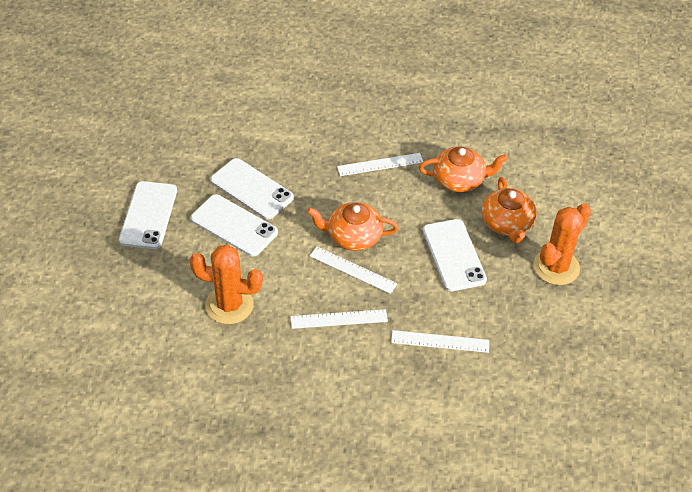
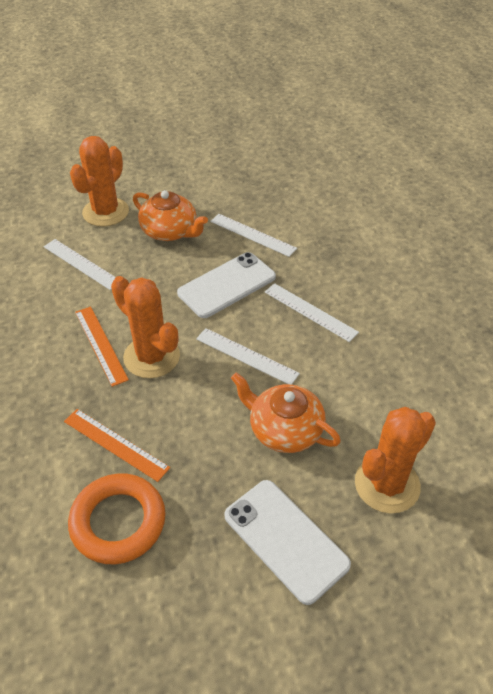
orange cactus: [190,245,263,324] [533,203,591,285] = 2 -> [70,136,129,227] [111,276,180,378] [355,407,436,514] = 3
orange ring: none = 0 -> [68,473,165,564] = 1
orange ruler: none = 0 -> [64,409,170,482] [75,306,129,387] = 2
orange teapot: [307,202,399,251] [419,146,508,192] [482,177,537,244] = 3 -> [133,190,208,241] [231,372,341,453] = 2
white phone: [119,181,177,249] [191,194,278,257] [210,158,294,220] [423,219,487,291] = 4 -> [177,252,276,318] [224,480,351,605] = 2

